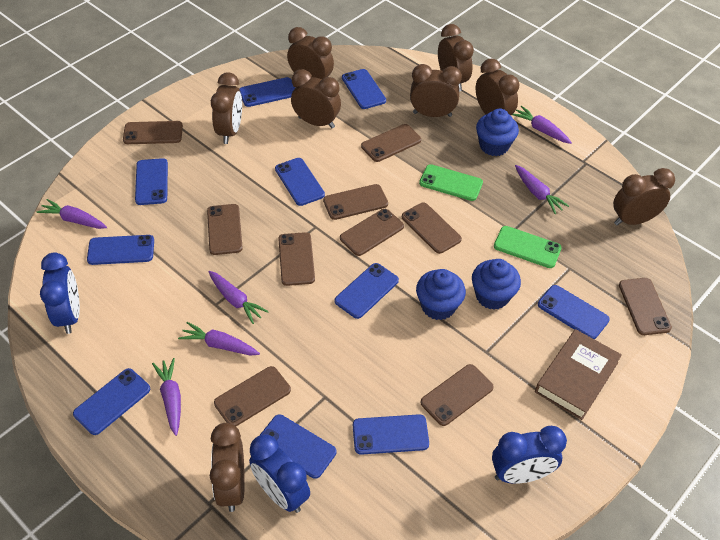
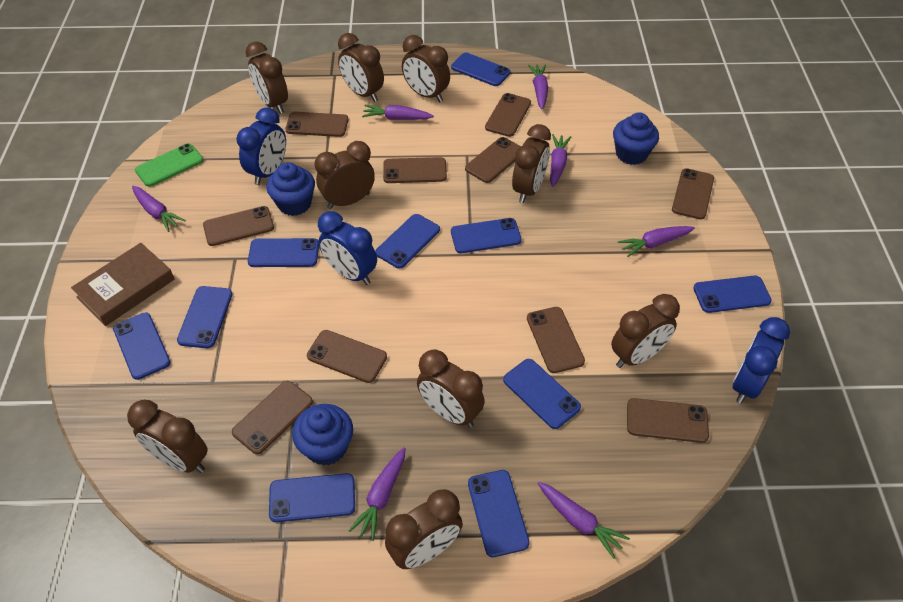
brown clock: [210,423,245,512] [211,72,242,144] [287,27,334,79] [291,69,341,128] [410,64,462,117] [438,24,474,92] [475,58,519,115] [613,168,675,225] = 8 -> [127,399,208,473] [246,41,288,114] [315,141,375,209] [338,33,384,102] [385,489,463,569] [402,35,450,102] [417,350,485,428] [512,124,551,203] [611,294,680,368] = 9
green phone: [419,164,483,201] [494,226,562,268] = 2 -> [135,144,203,187] = 1
purple carrot: [36,199,107,229] [152,358,181,436] [178,322,260,355] [208,271,269,324] [512,106,572,144] [515,165,569,214] = 6 -> [132,186,186,232] [349,447,406,541] [362,105,434,120] [528,64,548,110] [538,482,630,559] [550,134,571,187] [618,226,695,257] = 7

